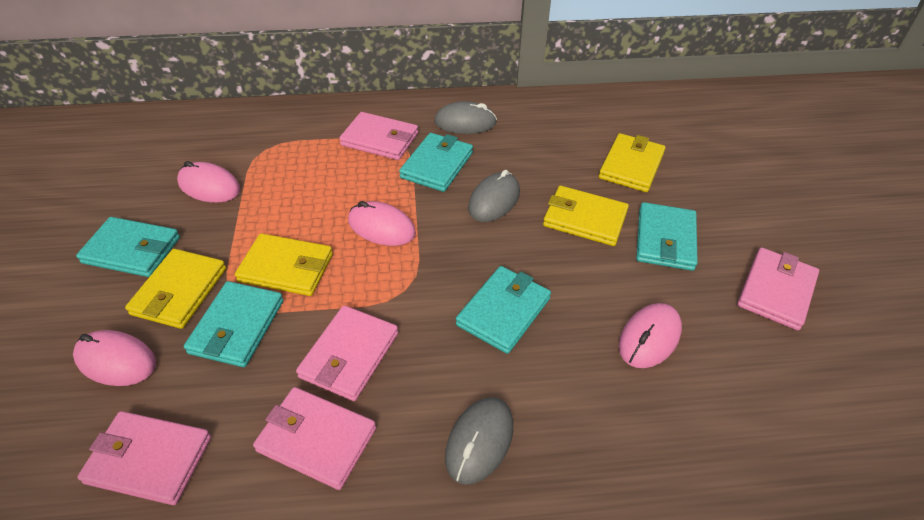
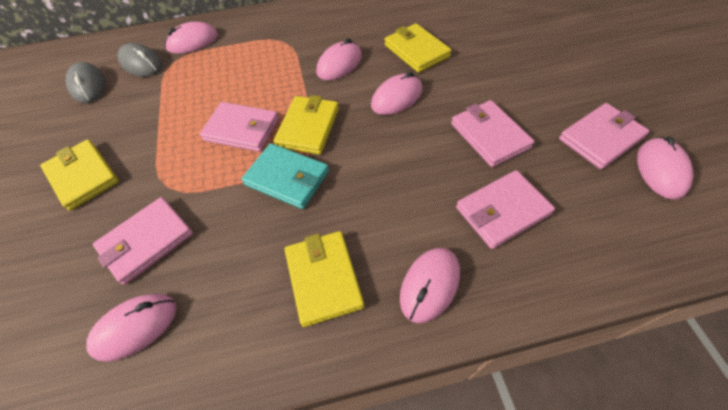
grey mouse: [434,101,497,134] [445,397,513,485] [468,170,520,222] = 3 -> [65,62,106,103] [117,43,162,77] = 2
pink mouse: [73,330,156,386] [177,161,240,203] [348,201,416,246] [619,303,682,368] = 4 -> [87,294,177,362] [165,22,218,54] [316,38,362,80] [371,72,423,115] [400,248,460,323] [637,137,694,200] = 6
turquoise wallet: [76,217,180,277] [184,281,283,367] [399,133,473,192] [456,266,551,354] [636,202,698,271] = 5 -> [242,143,329,209] = 1

